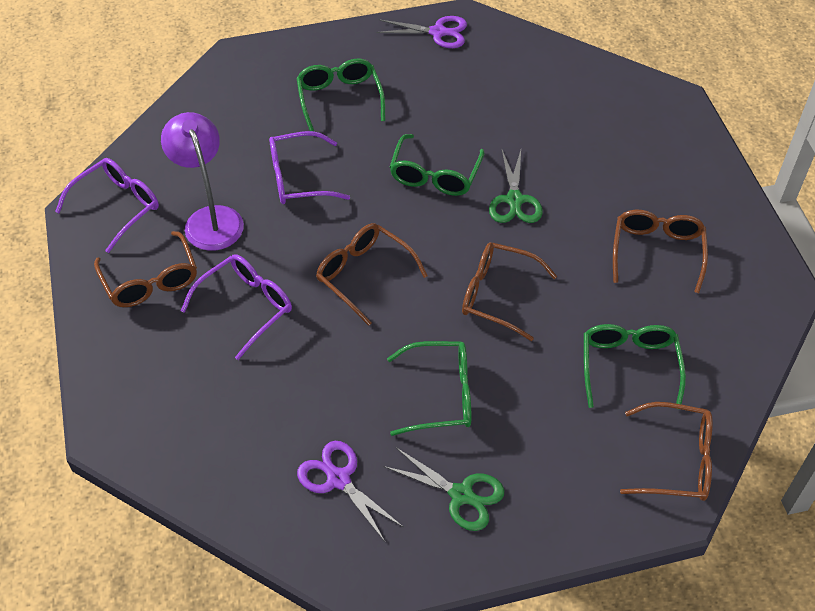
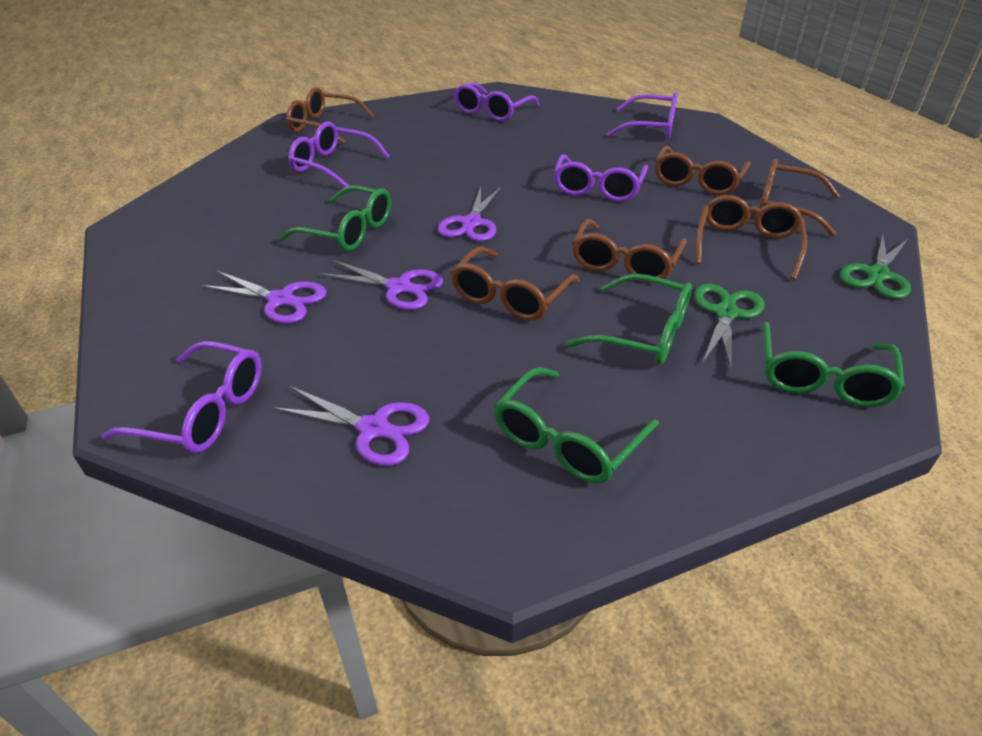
brown glasses: [94,231,197,307] [316,223,428,326] [462,242,557,341] [613,210,708,293] [620,402,713,501] = 5 -> [286,87,374,144] [450,247,580,321] [572,219,687,283] [655,146,751,195] [696,195,807,280] [759,159,840,236] = 6
purple glasses: [55,158,159,253] [181,254,292,360] [269,131,350,204] = 3 -> [101,341,262,453] [288,121,390,187] [454,82,540,121] [554,155,648,202] [607,92,678,139] = 5
purple lamp: [161,112,244,251] = 1 -> none = 0
purple scissors: [297,441,403,542] [376,16,467,48] = 2 -> [201,271,327,324] [272,386,429,466] [319,260,443,310] [438,187,501,241] = 4

